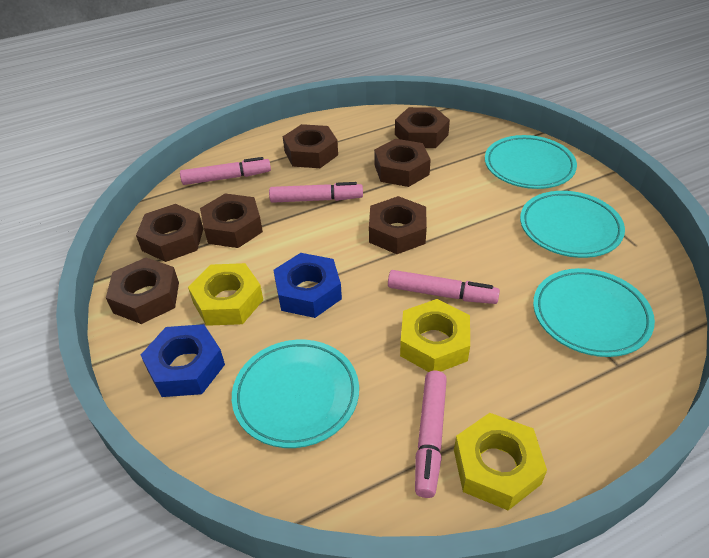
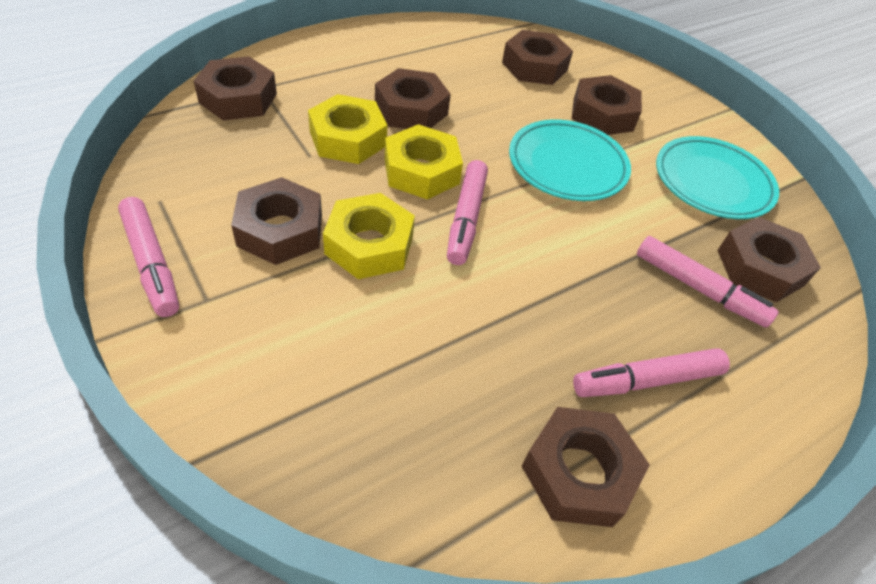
blue nut: [141,324,225,397] [273,253,342,318] = 2 -> none = 0
turquoise plate: [232,340,359,448] [485,135,577,189] [520,191,625,258] [533,268,655,357] = 4 -> [509,119,631,201] [656,136,779,219] = 2

